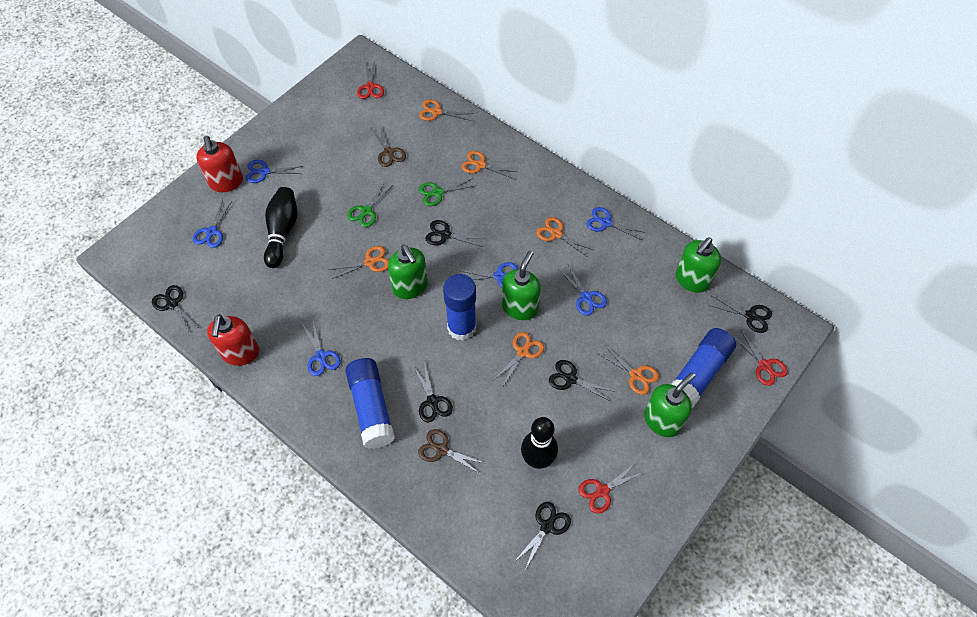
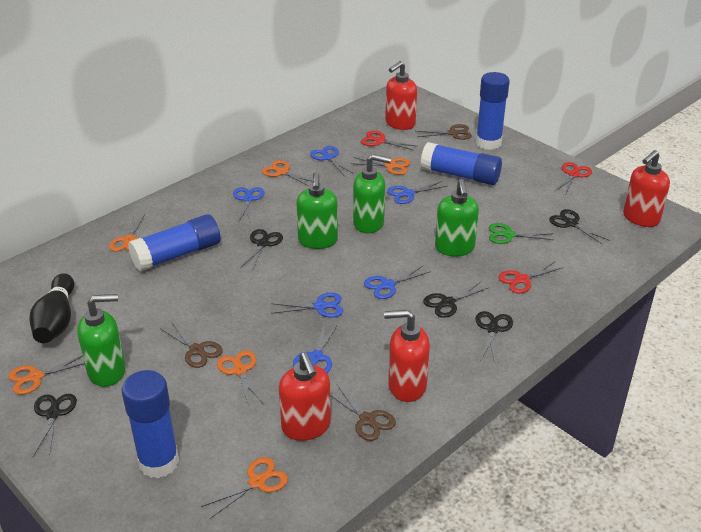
black bowling pin: [264,187,297,268] [521,417,558,469] = 2 -> [29,273,74,343] = 1
black scissors: [152,285,200,334] [414,362,453,422] [425,220,486,247] [514,502,571,570] [549,360,615,401] [708,296,772,333] = 6 -> [33,394,77,457] [240,229,283,270] [423,281,490,318] [475,311,513,363] [549,209,611,245] = 5
blue glue stick: [345,358,395,449] [443,274,476,341] [671,328,736,408] = 3 -> [122,370,179,478] [128,214,220,272] [420,142,502,185] [476,72,510,150] = 4
brown scissors: [371,126,406,167] [418,429,487,474] = 2 -> [160,321,223,368] [330,384,396,441] [416,124,472,140] = 3
green scissors: [347,183,392,227] [419,178,477,206] = 2 -> [489,223,554,244] = 1
red soap dispenser: [196,136,243,192] [207,314,259,366] = 2 -> [279,352,331,441] [384,310,430,402] [385,61,417,130] [623,150,670,227] = 4

